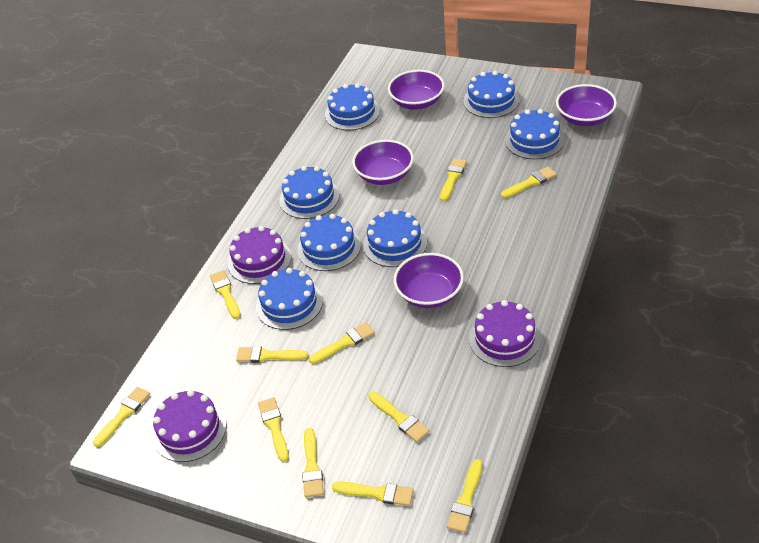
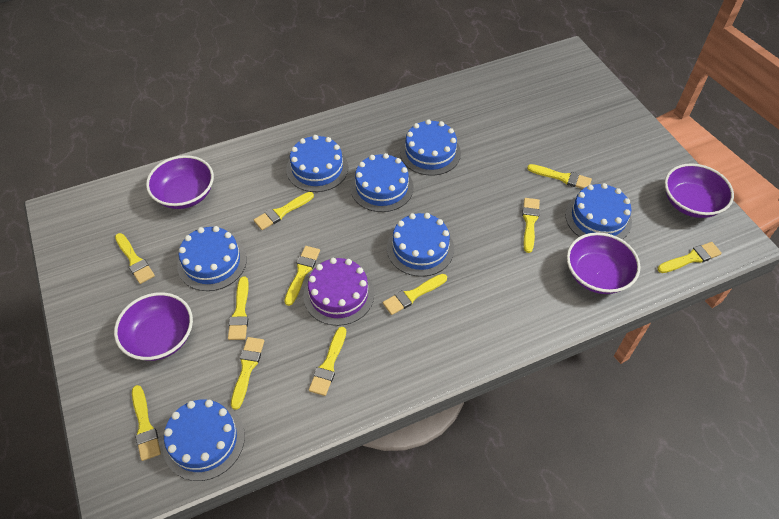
purple cake: [152,390,227,462] [228,226,291,284] [469,300,541,367] = 3 -> [304,258,374,326] = 1

